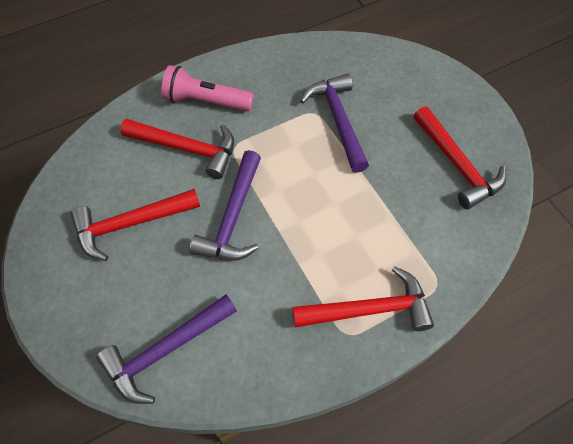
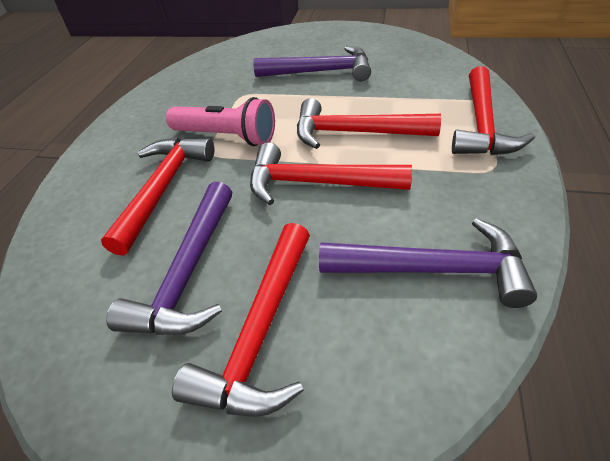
red hammer: [70,189,200,261] [120,119,234,179] [292,266,434,331] [414,106,506,209] = 4 -> [101,137,214,256] [172,223,310,417] [250,142,412,205] [297,98,441,149] [452,66,535,155] = 5

